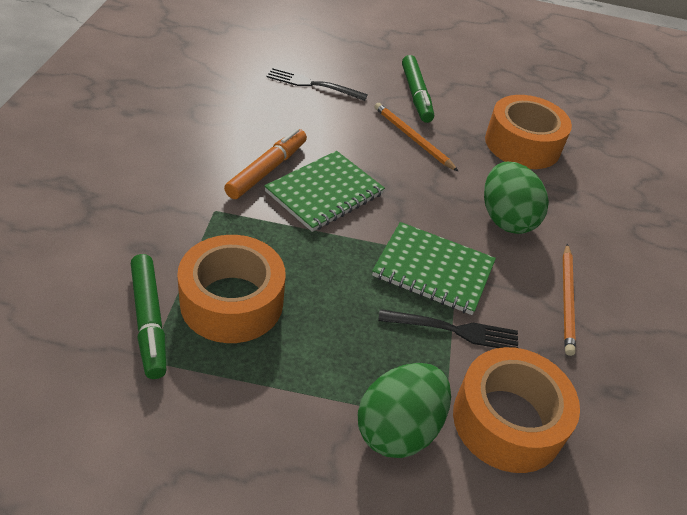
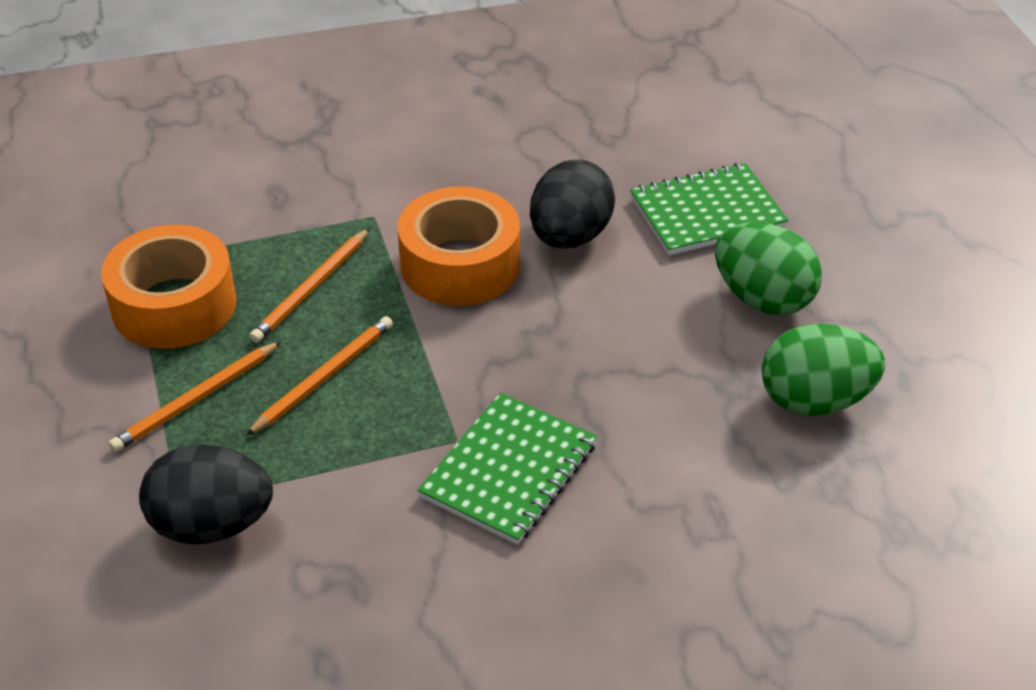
black egg: none = 0 -> [139,444,273,544] [530,160,615,249] = 2
black fork: [266,67,368,101] [378,309,519,348] = 2 -> none = 0
green marker: [131,254,166,379] [402,55,434,123] = 2 -> none = 0
orange marker: [224,128,307,199] = 1 -> none = 0
orange pencil: [374,103,458,171] [563,244,576,356] = 2 -> [109,341,281,452] [246,316,393,436] [249,228,370,343] = 3
orange tape: [177,235,286,343] [453,347,580,473] [485,95,572,169] = 3 -> [101,225,237,349] [398,186,520,306] = 2

